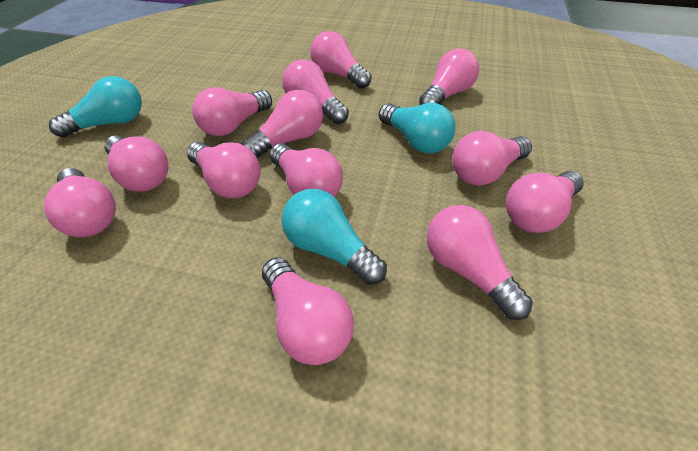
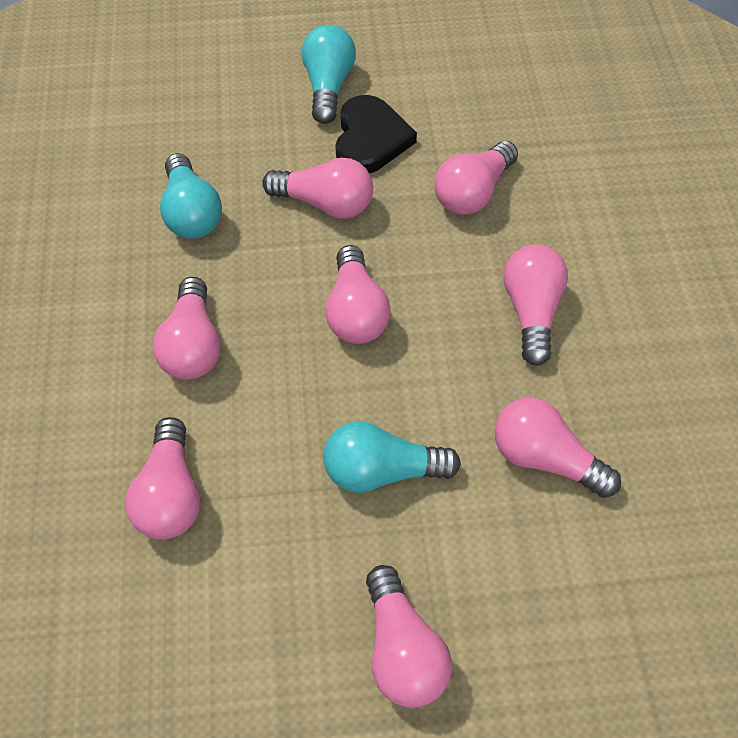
black heart: none = 0 -> [335,95,417,174] = 1
pink light bulb: [44,168,116,237] [104,135,169,192] [187,142,260,198] [192,87,272,136] [241,90,323,159] [262,257,354,365] [270,143,343,197] [282,59,349,124] [310,31,371,89] [419,49,479,105] [427,205,533,320] [452,131,532,186] [505,171,584,233] = 13 -> [125,417,200,540] [153,277,221,380] [262,158,373,219] [325,245,391,344] [366,565,452,708] [434,141,518,215] [494,398,621,498] [503,244,568,366] = 8

